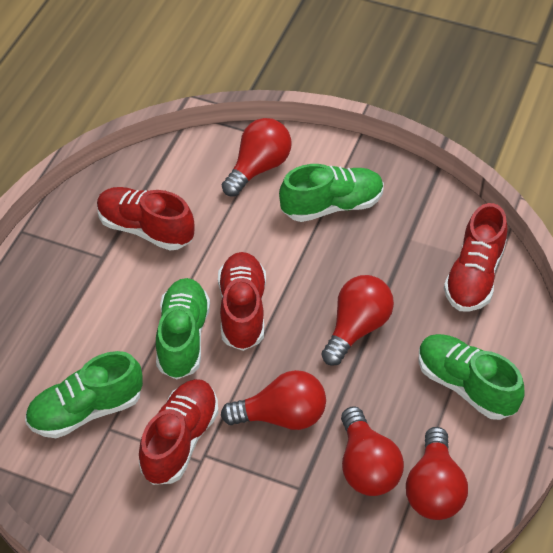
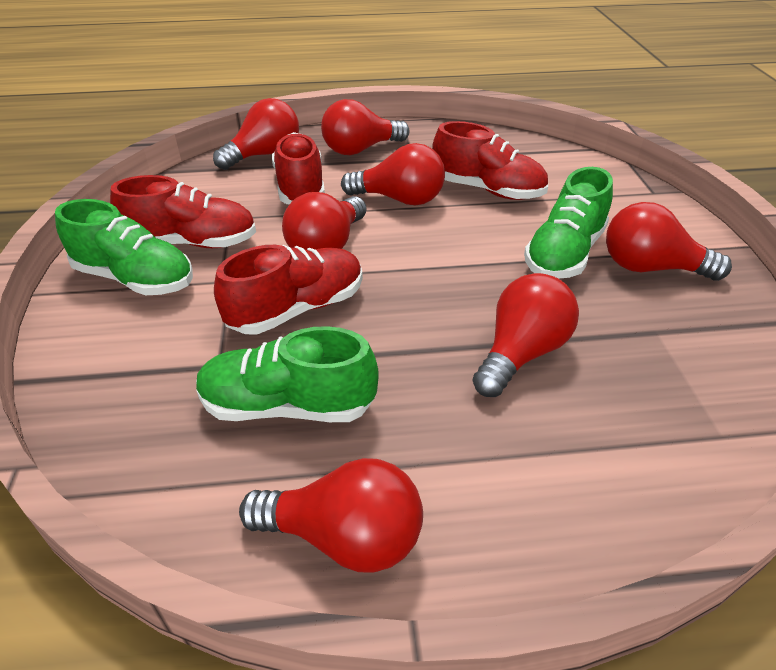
green shoe: [25,351,143,438] [156,278,210,380] [279,164,384,222] [419,334,525,420] = 4 -> [55,199,193,295] [196,326,379,422] [524,167,613,279] = 3
red light bulb: [221,370,326,430] [222,118,291,196] [321,275,394,366] [341,406,404,496] [406,427,468,520] = 5 -> [213,98,299,170] [239,458,423,572] [282,192,367,250] [321,99,410,155] [341,143,445,205] [472,273,579,397] [606,202,732,281] = 7

